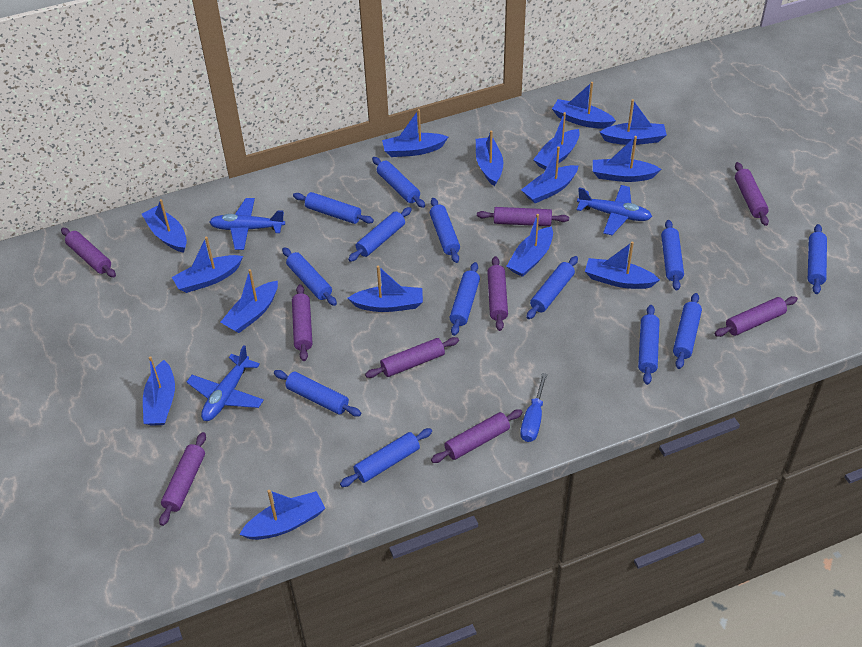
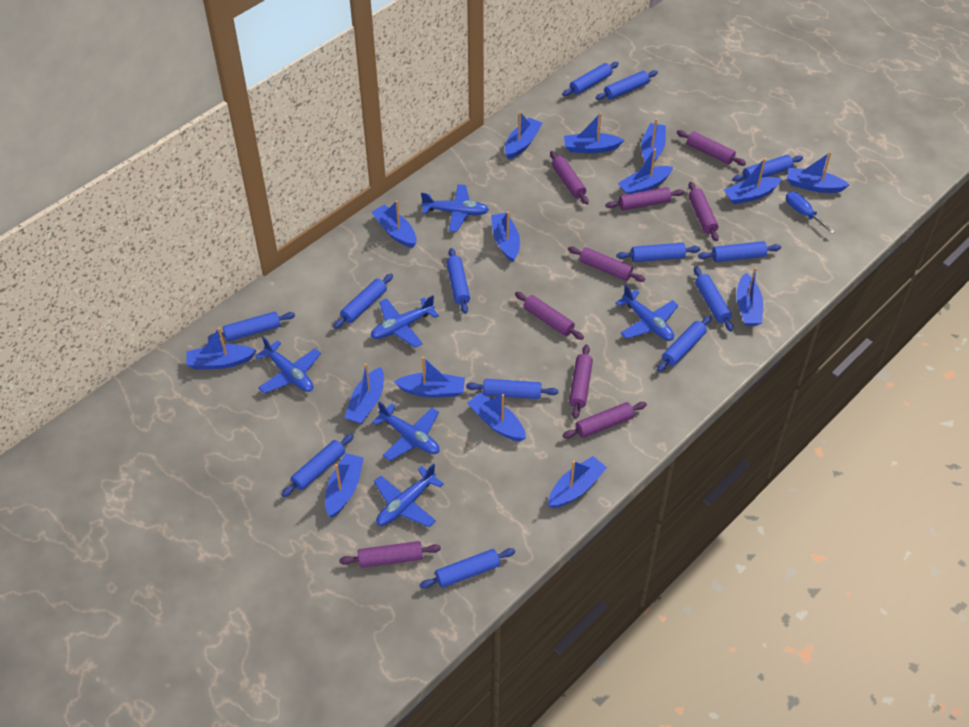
blue plane: [187,345,264,421] [209,198,285,250] [577,185,652,235] = 3 -> [255,336,321,393] [371,295,439,348] [372,401,440,461] [374,463,444,527] [421,184,489,232] [616,285,679,341] = 6

